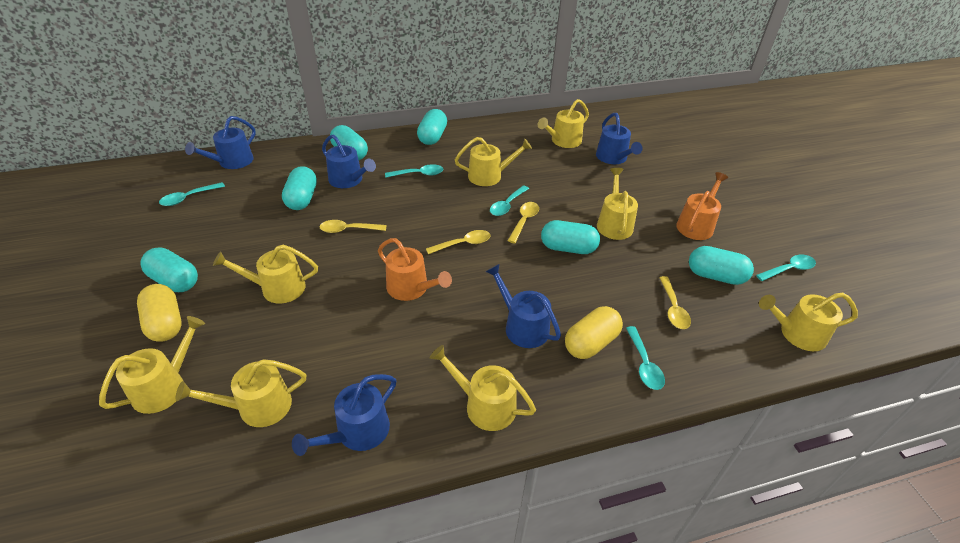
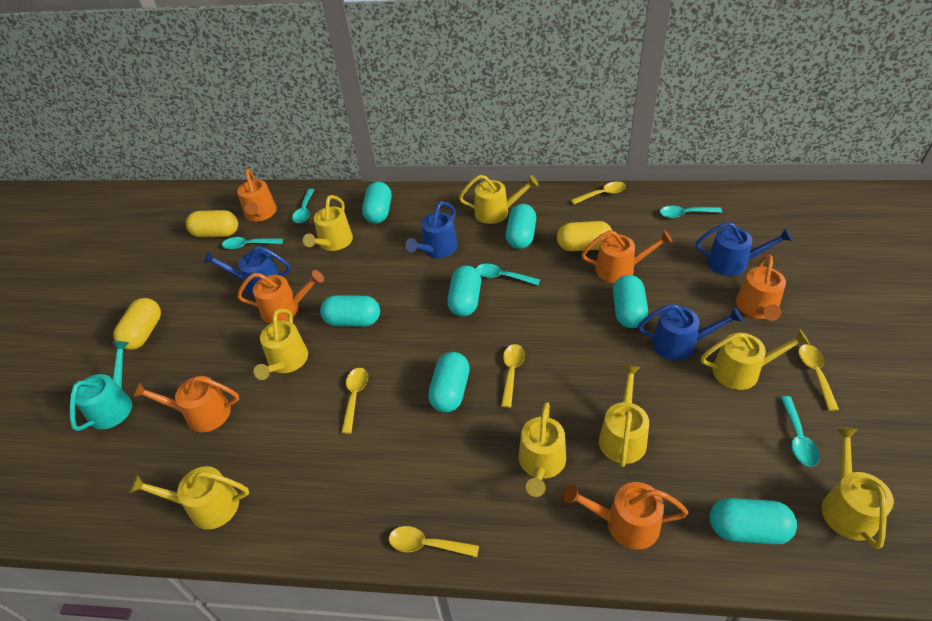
blue watering can: [185,116,256,169] [292,374,396,456] [322,134,376,188] [485,264,561,348] [596,113,643,164] = 5 -> [203,246,291,296] [405,201,458,258] [638,304,743,361] [695,222,792,276] = 4
orange watering can: [378,238,452,301] [676,172,728,240] = 2 -> [132,376,239,432] [237,169,277,221] [237,270,324,324] [563,482,688,550] [582,230,672,283] [736,254,786,321] = 6
turquoise capsule: [140,247,198,292] [282,166,317,210] [330,125,368,160] [417,109,447,145] [541,220,600,254] [689,246,754,285] = 6 -> [320,295,380,326] [362,182,391,224] [428,352,470,413] [447,265,481,316] [506,204,536,249] [613,275,648,328] [710,498,797,545] = 7
turquoise watering can: none = 0 -> [70,341,132,431] = 1
yellow capsule: [137,284,182,342] [565,306,623,359] = 2 -> [114,298,161,350] [186,210,238,237] [557,221,612,251] = 3
yellow spoon: [320,220,386,233] [426,230,490,254] [507,202,539,243] [659,276,691,329] = 4 -> [341,368,368,434] [389,526,479,557] [501,344,525,408] [571,181,626,205] [799,344,839,411] = 5

